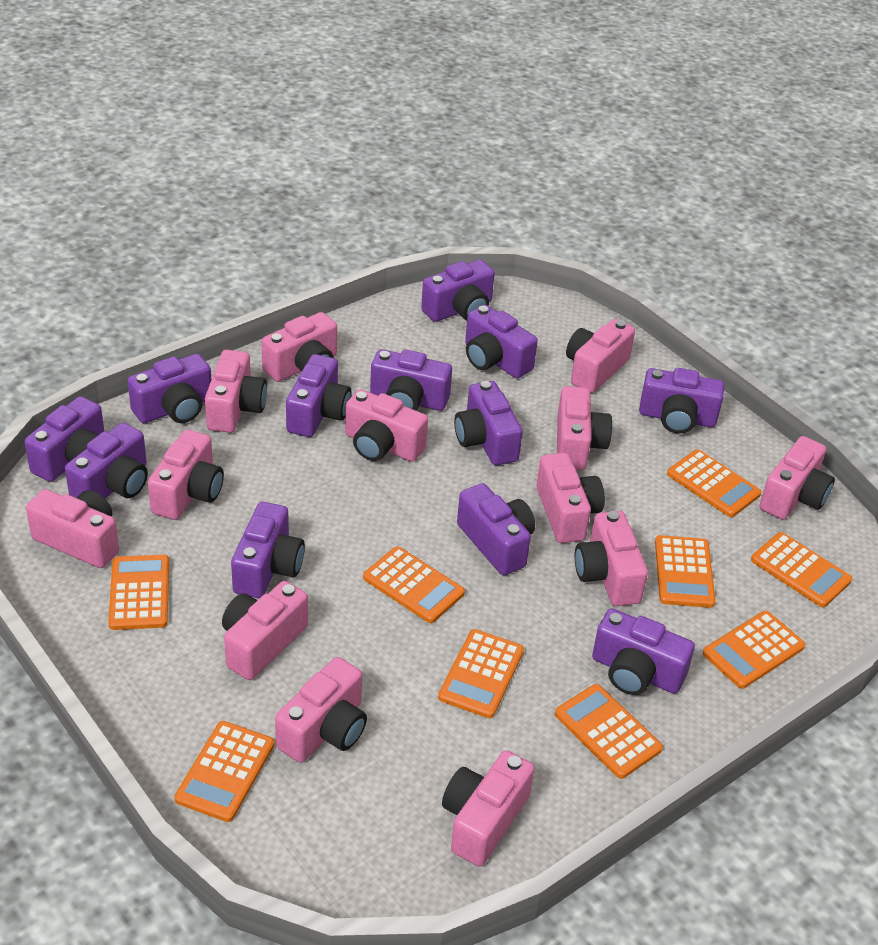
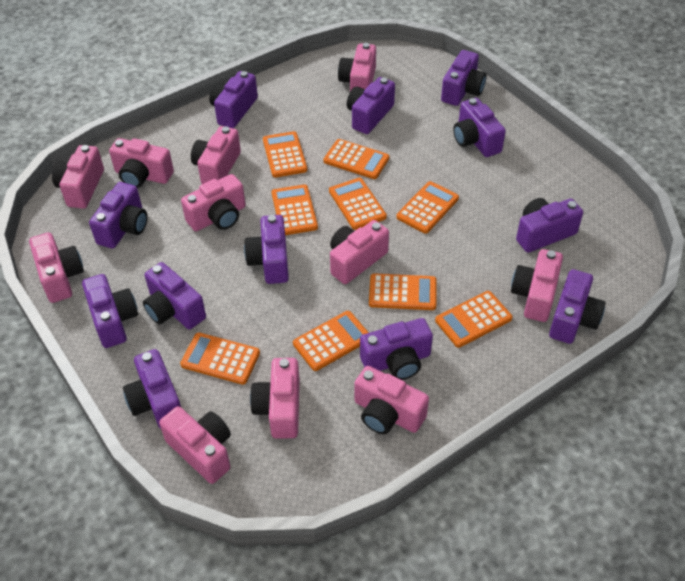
pink camera: [26,489,119,568] [148,430,224,520] [205,350,267,433] [222,581,308,680] [261,312,337,382] [275,657,367,763] [345,389,428,462] [442,750,535,867] [536,453,605,543] [557,386,612,470] [566,319,635,393] [575,511,648,606] [760,436,835,520] = 13 -> [29,232,84,303] [52,145,104,209] [109,138,174,188] [159,406,231,484] [181,174,246,231] [191,126,241,184] [250,358,300,439] [330,220,389,284] [338,43,376,91] [354,366,429,434] [511,249,563,322] = 11

